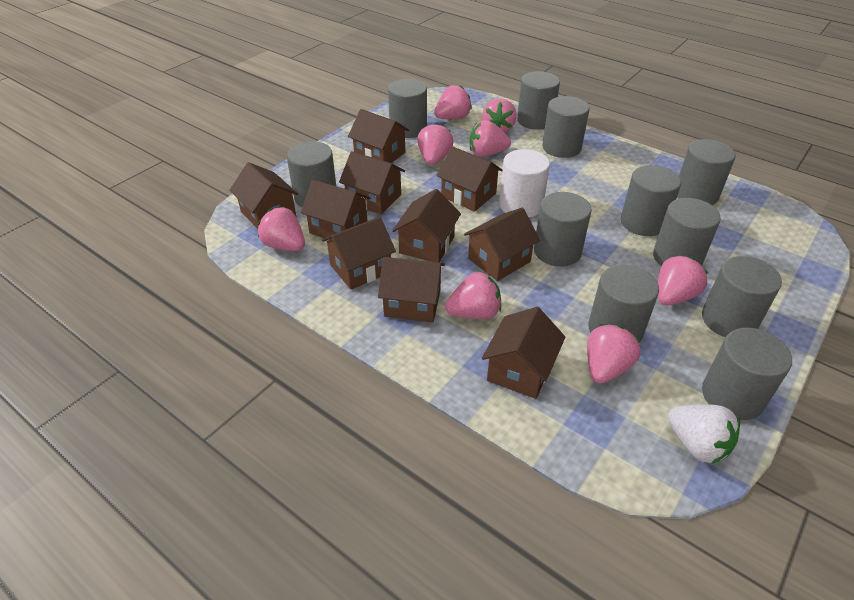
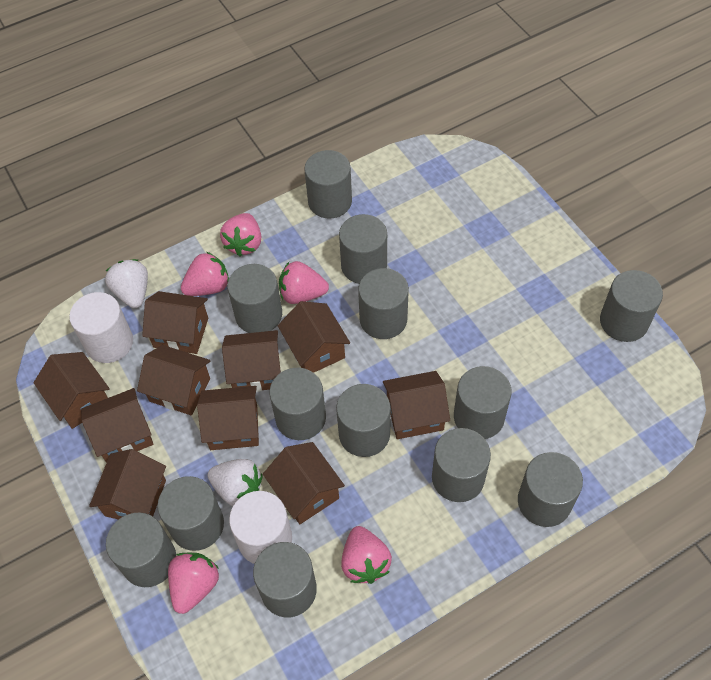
grey cylinder: [287,141,336,207] [388,79,427,138] [517,71,560,130] [534,192,592,267] [542,96,590,158] [588,265,659,343] [620,165,681,236] [653,198,721,266] [677,139,736,205] [702,256,782,337] [702,328,792,420] = 11 -> [106,512,176,587] [158,476,224,551] [227,264,282,333] [253,542,317,618] [269,368,326,440] [304,150,352,219] [336,384,391,457] [339,214,387,284] [358,268,409,339] [432,428,491,502] [454,366,512,439] [518,452,583,527] [600,270,663,342] = 13
pink strawberry: [258,207,305,251] [417,123,454,165] [434,85,472,119] [445,272,501,319] [470,120,511,157] [482,98,517,133] [587,324,640,384] [658,255,708,305] = 8 -> [168,553,219,614] [181,252,229,296] [220,213,261,257] [279,261,329,304] [341,526,392,584] = 5
white cylinder: [499,149,550,218] = 1 -> [69,292,133,363] [229,491,292,564] = 2
white strawberry: [668,404,740,464] = 1 -> [105,259,148,308] [208,459,263,506] = 2

